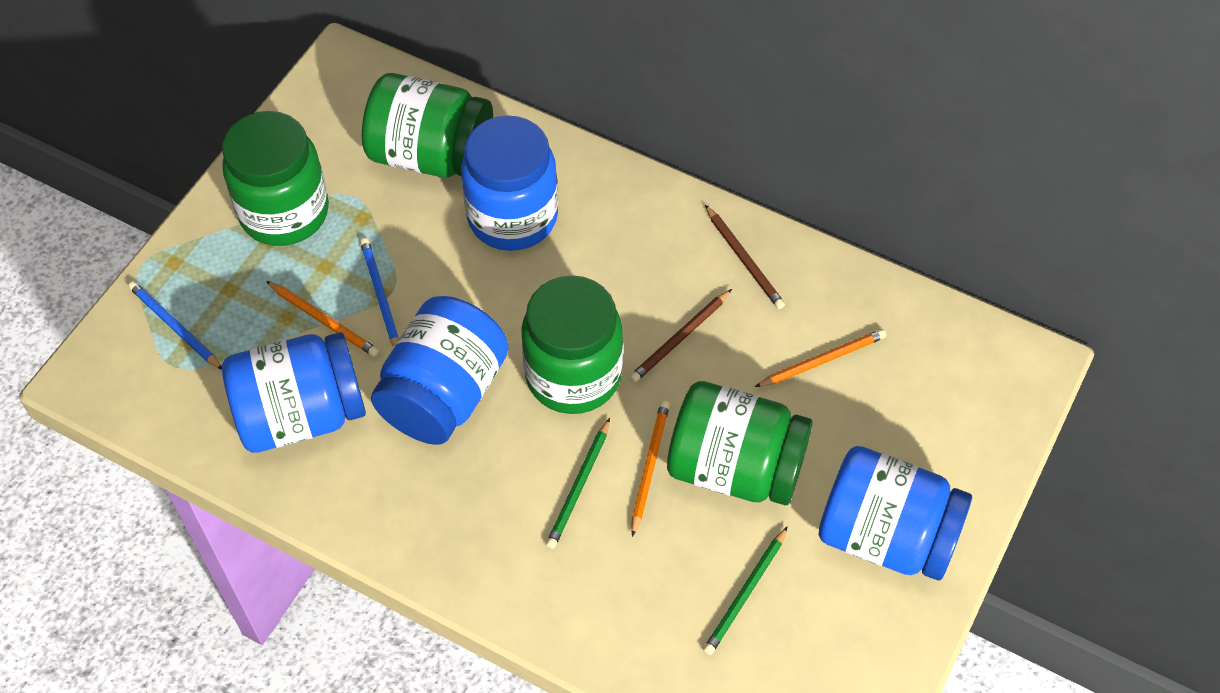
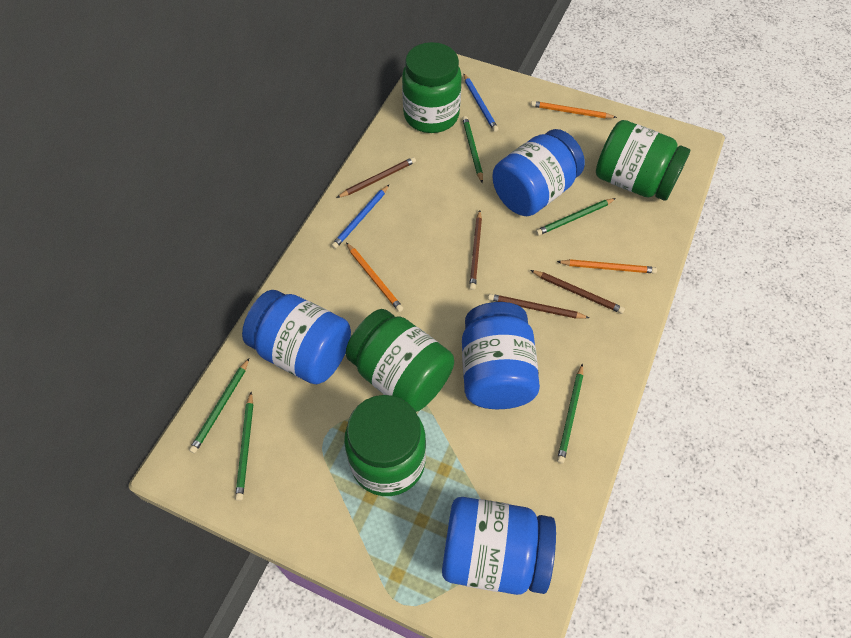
brown pencil: [630,289,732,382] [705,205,785,309] = 2 -> [337,157,416,198] [469,210,482,290] [488,294,589,319] [531,270,625,314] = 4
green pencil: [546,418,610,549] [703,526,788,655] = 2 -> [189,358,249,453] [235,392,253,501] [462,116,483,183] [536,198,616,236] [557,364,583,464] = 5

